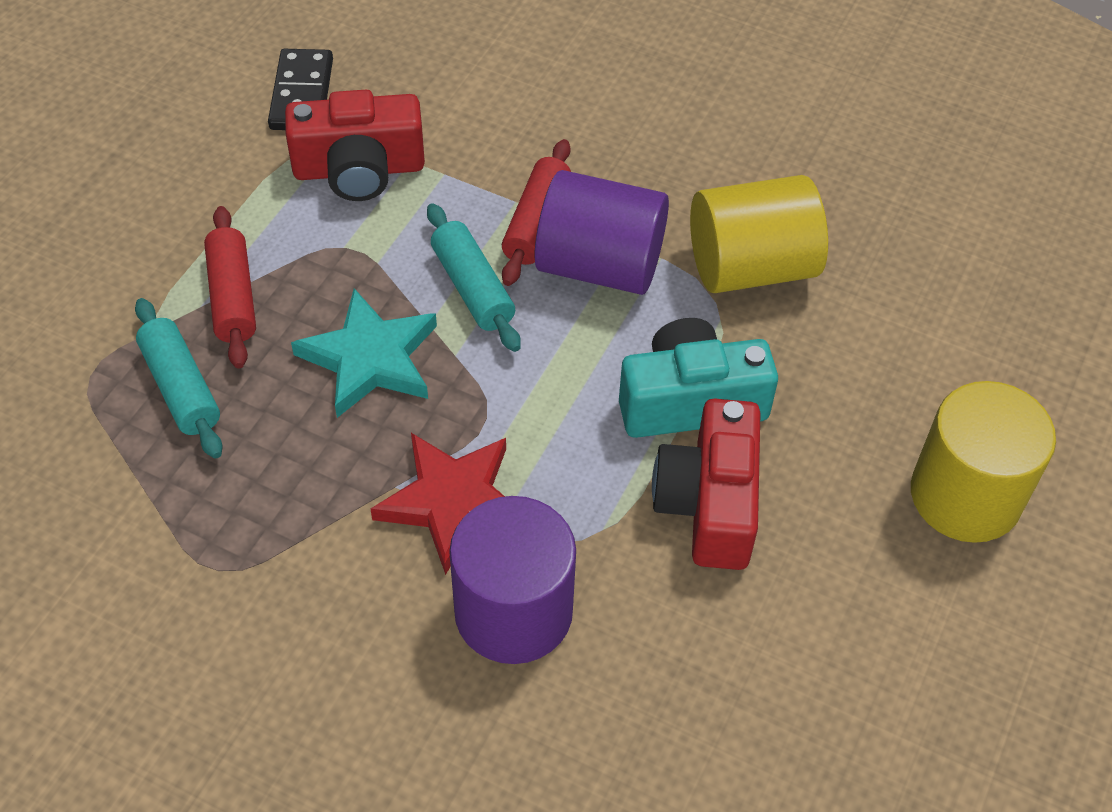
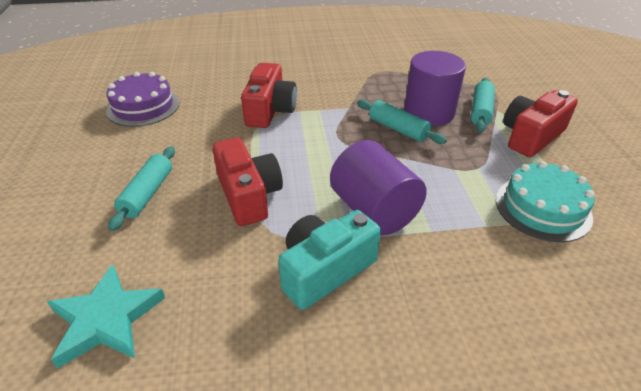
black domino: [268,49,333,130] = 1 -> none = 0
purple cake: none = 0 -> [106,72,179,127] = 1
red camera: [285,90,425,201] [652,398,760,570] = 2 -> [212,137,283,226] [241,63,297,128] [503,90,578,157] = 3
red rolling pin: [204,206,256,369] [502,139,571,286] = 2 -> none = 0
red star: [371,433,506,575] = 1 -> none = 0
turquoise cake: none = 0 -> [496,161,595,242] = 1
turquoise rolling pin: [135,298,223,459] [427,203,521,352] = 2 -> [108,146,175,231] [357,99,447,144] [471,78,495,132] = 3
yellow cylinder: [690,175,828,293] [911,381,1056,543] = 2 -> none = 0

